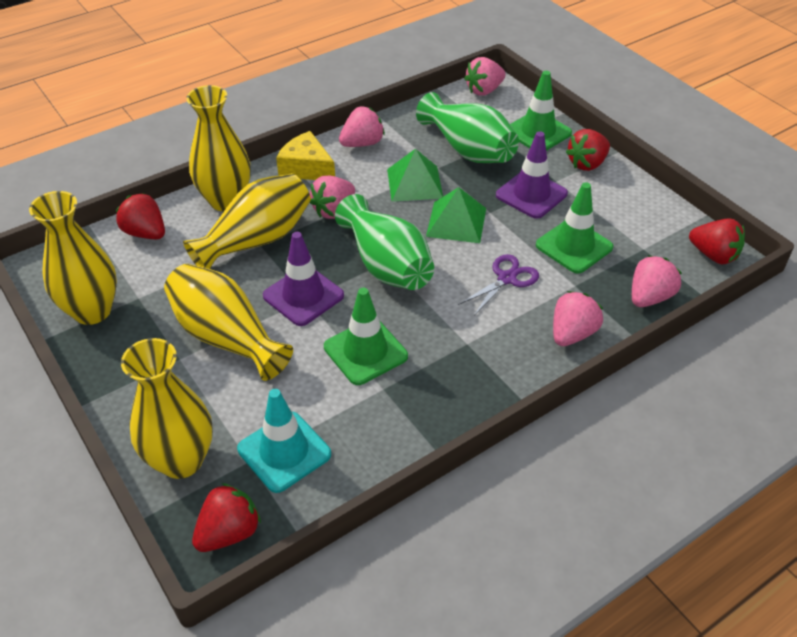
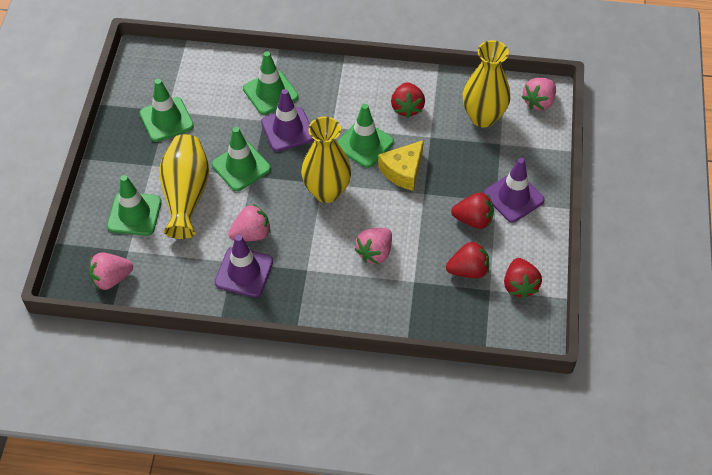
green pyramid: [387,149,443,202] [426,187,486,243] = 2 -> none = 0
green traffic cone: [324,288,408,385] [510,71,572,151] [536,183,613,273] = 3 -> [107,175,162,236] [140,79,194,142] [212,127,271,191] [243,51,298,115] [337,104,394,168] = 5
green vase: [335,194,434,290] [416,92,519,163] = 2 -> none = 0
pink strawberry: [310,176,355,219] [339,106,385,147] [464,57,506,96] [553,291,603,346] [632,255,682,307] = 5 -> [89,252,133,290] [228,204,271,241] [355,228,392,264] [522,78,556,111] = 4
purple scissors: [458,254,539,316] = 1 -> none = 0
purple traffic cone: [263,232,344,326] [496,131,568,219] = 2 -> [215,235,273,297] [261,89,314,152] [484,158,545,223] = 3
turquoise traffic cone: [237,389,331,493] = 1 -> none = 0
yellow vase: [29,191,117,325] [121,338,213,479] [164,264,293,381] [183,173,311,269] [186,85,251,211] = 5 -> [159,134,209,239] [301,116,351,203] [463,40,511,127] = 3

